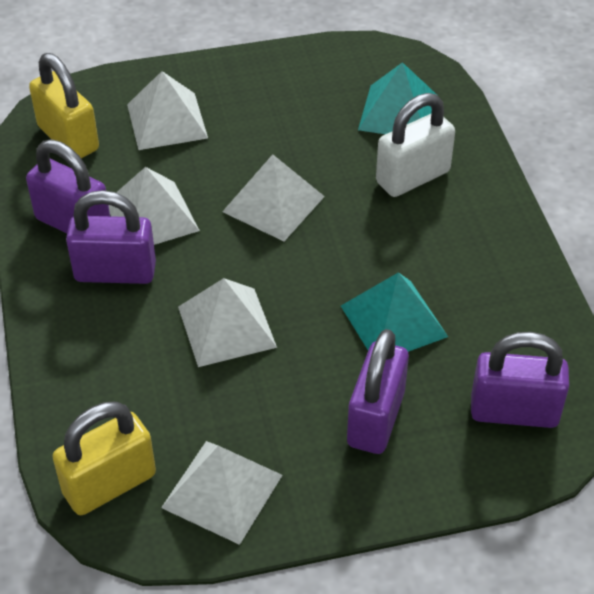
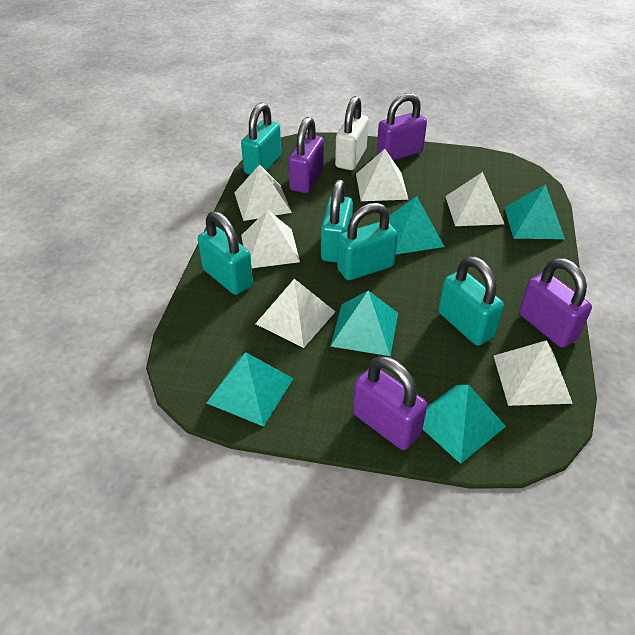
turquoise padlock: none = 0 -> [198,211,253,295] [241,102,281,175] [321,180,353,263] [337,203,398,280] [438,256,504,346] = 5
turquoise pyramid: [341,272,448,352] [358,62,438,134] = 2 -> [206,352,294,426] [330,291,398,356] [389,196,444,255] [423,385,506,464] [504,184,565,239] = 5
white pyramid: [109,167,200,245] [127,71,208,150] [161,441,282,545] [178,278,277,367] [222,154,325,241] = 5 -> [234,164,292,221] [241,210,300,268] [255,279,336,348] [356,149,409,201] [445,172,504,226] [494,340,573,406] = 6
yellow padlock: [29,53,99,158] [52,402,156,515] = 2 -> none = 0

